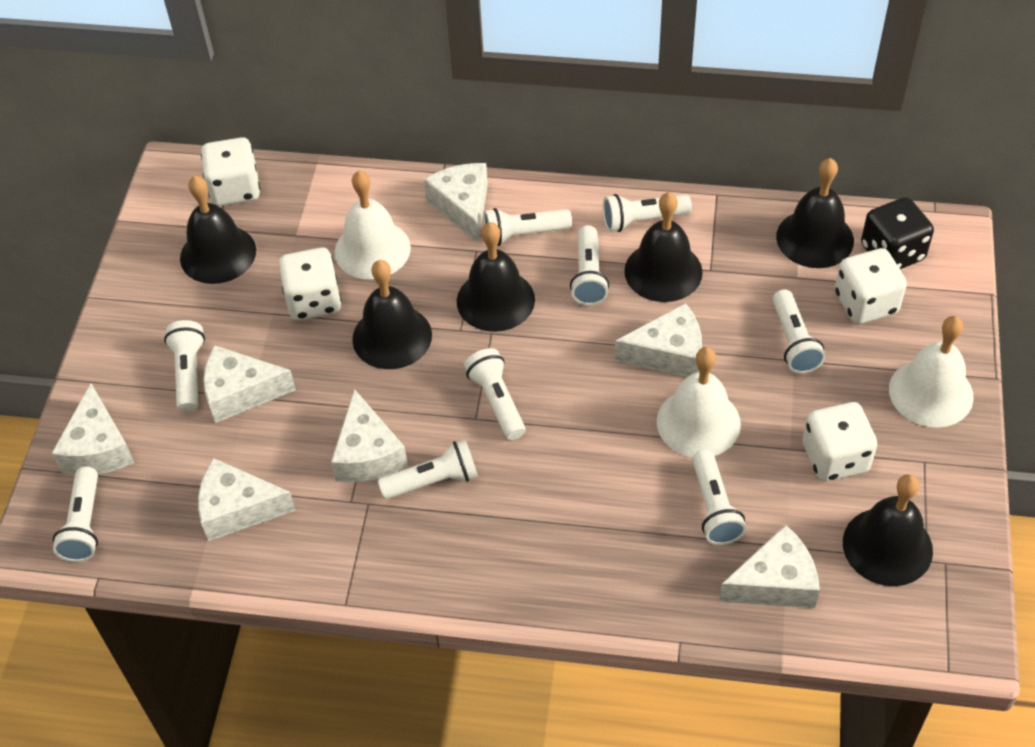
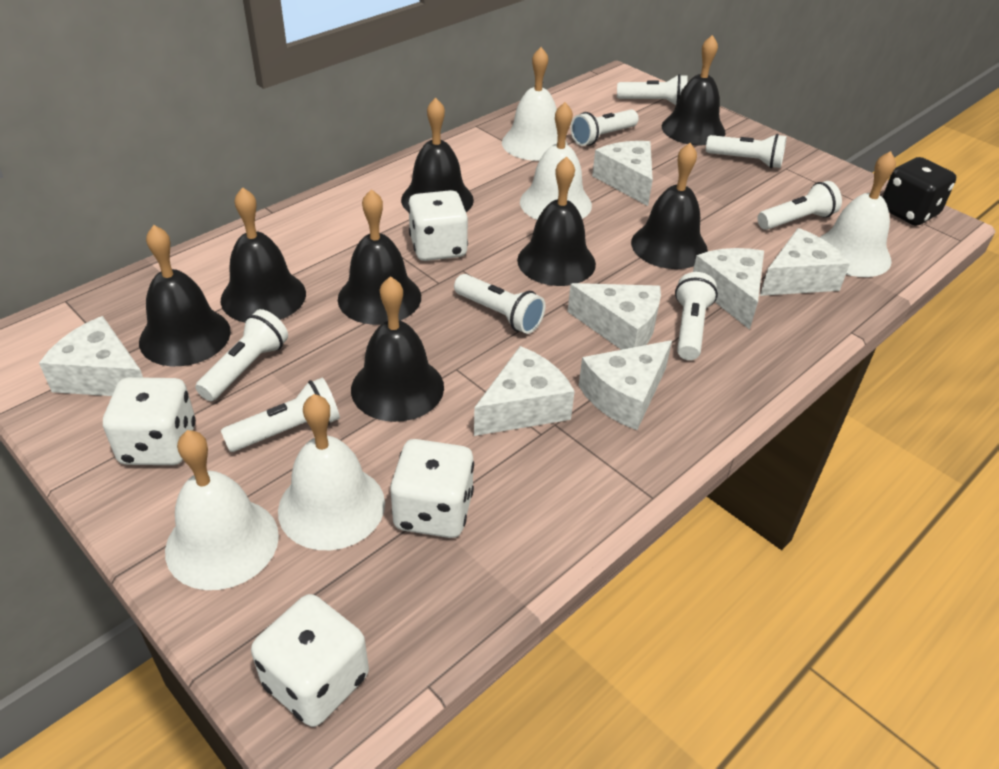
black bell: [180,176,256,284] [352,260,432,369] [457,222,535,332] [624,192,703,302] [776,158,854,268] [843,474,933,586] = 6 -> [139,225,231,366] [221,187,306,322] [338,189,421,325] [351,276,444,422] [401,98,474,212] [517,156,596,286] [631,143,708,269] [662,35,726,145] = 8
white bell: [335,171,411,279] [657,347,741,457] [889,316,974,428] = 3 -> [165,430,279,590] [278,394,385,550] [502,47,568,161] [520,102,592,220] [820,151,896,277] = 5
white flashlight: [53,466,98,562] [164,320,205,413] [378,440,478,499] [464,348,526,440] [483,208,572,246] [570,225,609,305] [603,194,692,232] [692,450,746,545] [772,289,826,374] = 9 -> [195,309,288,401] [221,377,340,452] [454,274,545,334] [570,110,639,146] [617,74,688,105] [675,272,718,360] [706,134,787,168] [757,181,842,230] = 8

